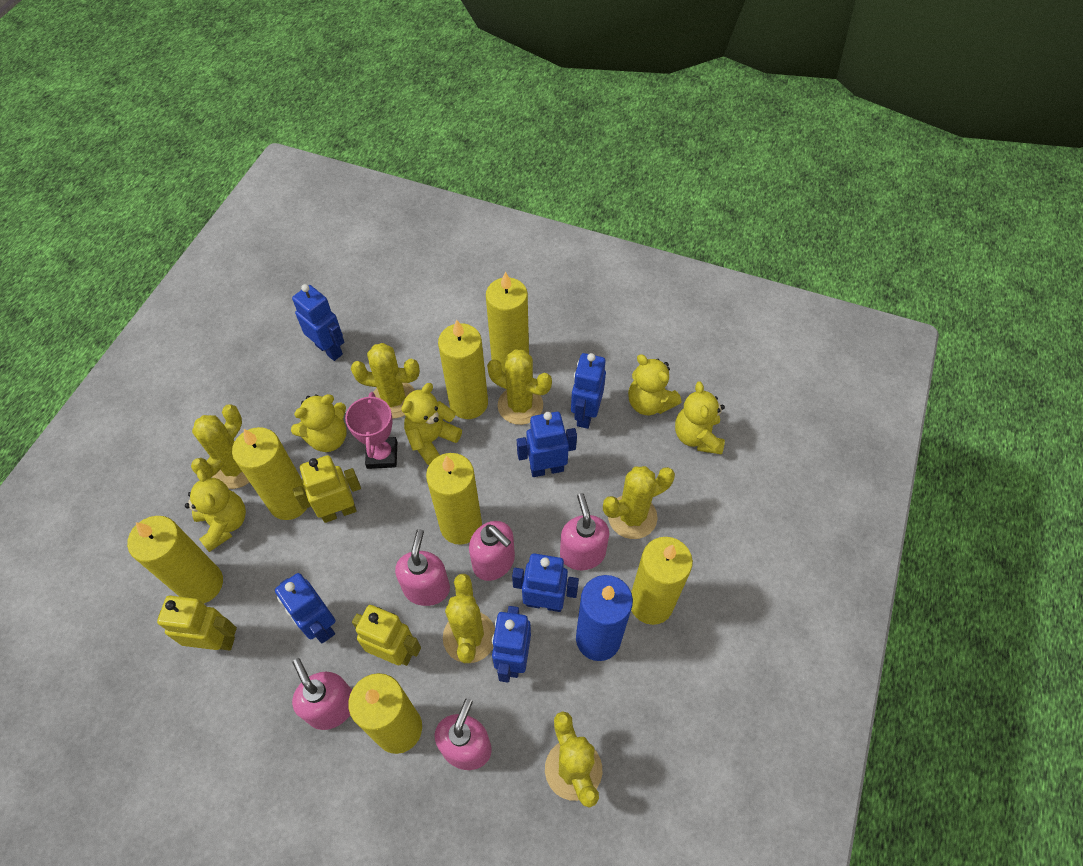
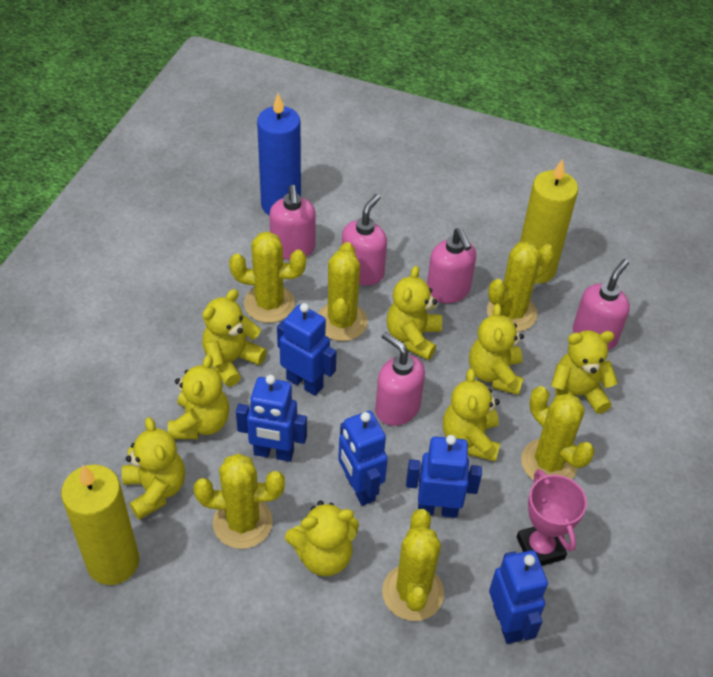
blue robot: [275,573,336,643] [292,284,344,361] [492,606,531,683] [512,553,579,612] [517,412,577,477] [571,353,606,429] = 6 -> [236,375,307,462] [277,303,337,396] [338,411,388,506] [406,435,482,518] [489,550,548,644] = 5
yellow candle: [127,516,223,604] [232,427,307,520] [348,673,422,754] [426,453,482,545] [438,320,488,419] [486,272,529,373] [631,537,693,625] = 7 -> [61,465,139,585] [520,159,578,284] = 2
yellow robot: [157,596,237,651] [293,455,361,523] [352,605,421,666] = 3 -> none = 0
yellow teddy bear: [185,469,246,552] [291,394,347,452] [401,383,462,465] [628,354,681,415] [675,381,725,454] = 5 -> [122,417,185,520] [168,355,229,439] [202,289,267,387] [285,500,359,576] [387,266,442,360] [443,369,500,462] [469,304,524,395] [551,330,618,414] = 8

